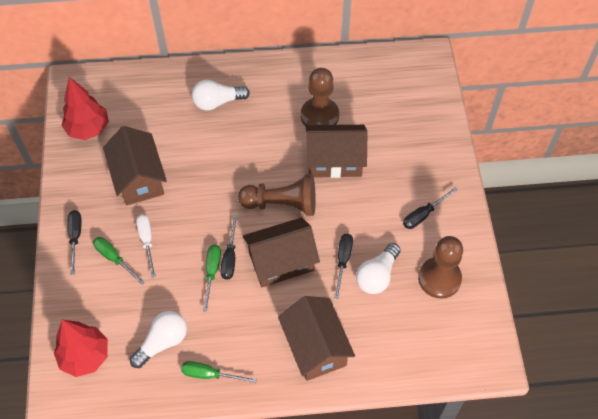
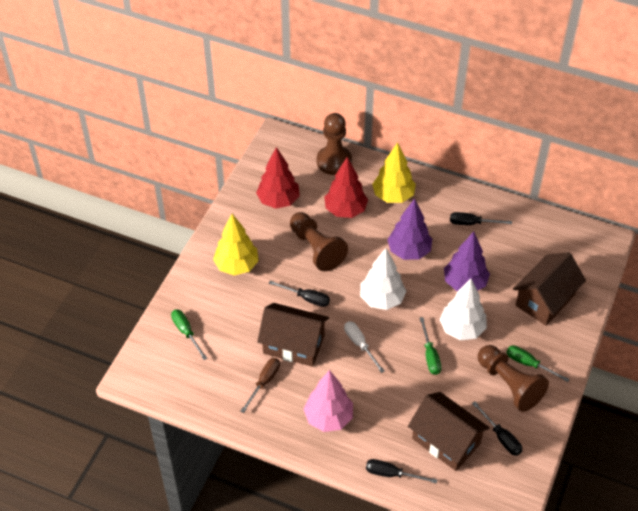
brown house: [103,126,167,205] [243,217,320,287] [278,296,355,381] [306,125,367,178] = 4 -> [257,303,329,367] [408,392,490,471] [513,252,586,326] = 3
brown screwdriver: none = 0 -> [241,358,280,413] = 1
pink tree: none = 0 -> [304,370,353,432] = 1
purple tree: none = 0 -> [387,198,432,260] [444,231,490,291] = 2
white light bulb: [130,311,187,368] [192,80,250,110] [356,243,401,294] = 3 -> none = 0
white tree: none = 0 -> [360,248,406,310] [440,279,487,340] = 2
yellow tree: none = 0 -> [213,214,259,276] [372,142,416,203] = 2

